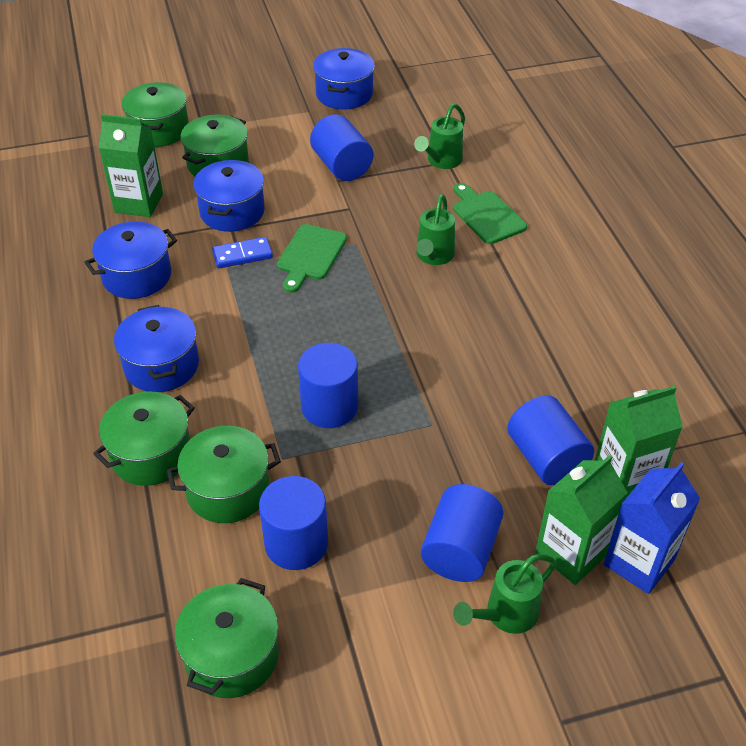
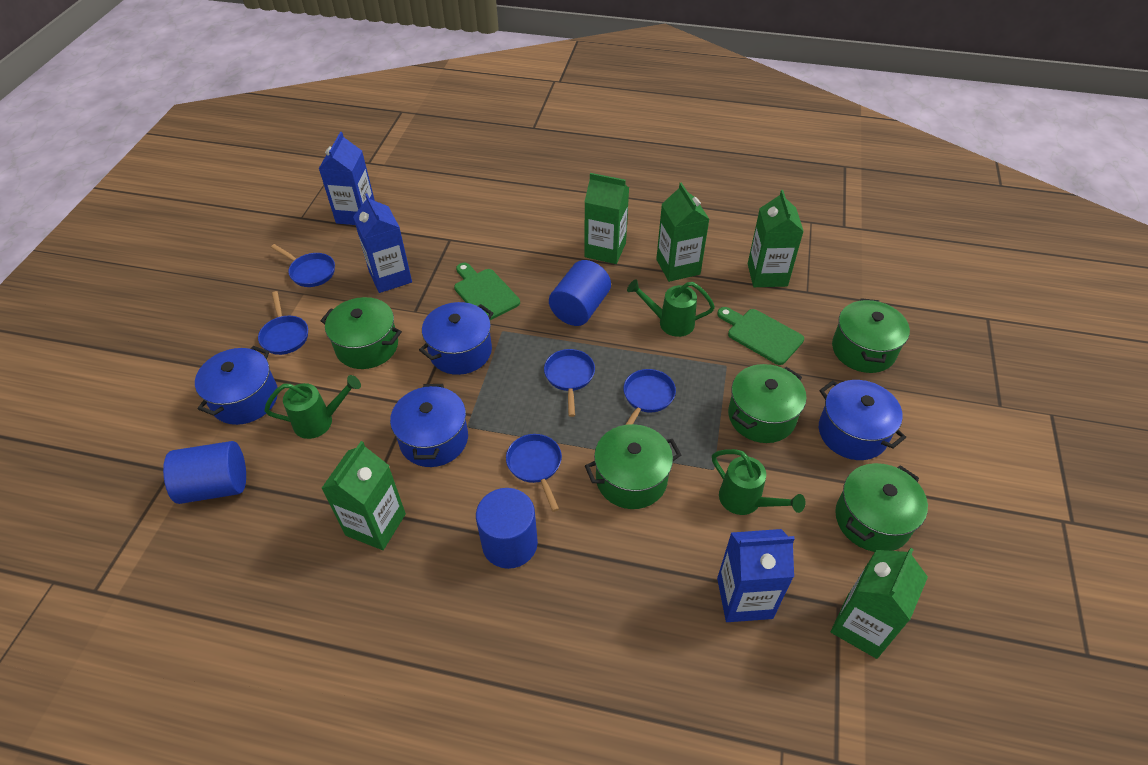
blue carton: [604,462,700,594] = 1 -> [319,132,375,225] [353,193,412,293] [717,529,795,622] = 3
blue cylinder: [259,476,328,570] [298,343,358,428] [310,114,373,181] [421,484,503,582] [507,395,594,485] = 5 -> [163,441,246,504] [476,488,538,569] [549,260,611,326] = 3
blue domino: [212,237,273,269] = 1 -> none = 0
blue pan: none = 0 -> [258,291,308,355] [271,244,335,287] [506,434,562,512] [544,349,595,417] [623,369,676,425] = 5
green carton: [99,114,163,217] [535,455,628,585] [595,386,683,499] = 3 -> [321,441,406,550] [585,173,629,264] [656,182,710,282] [748,190,804,287] [831,548,928,659] = 5

